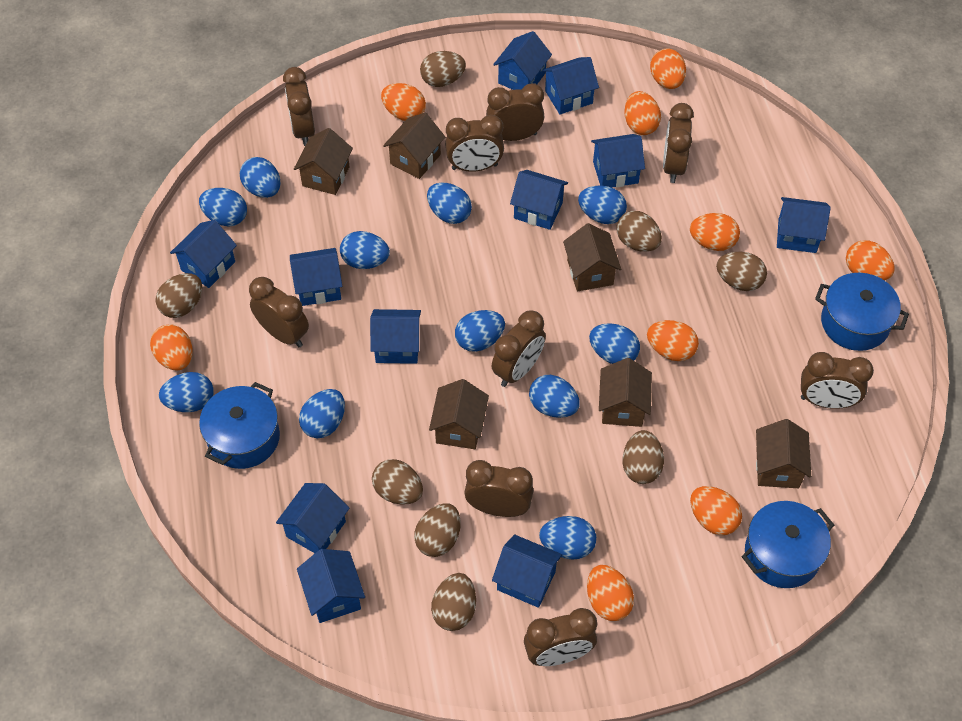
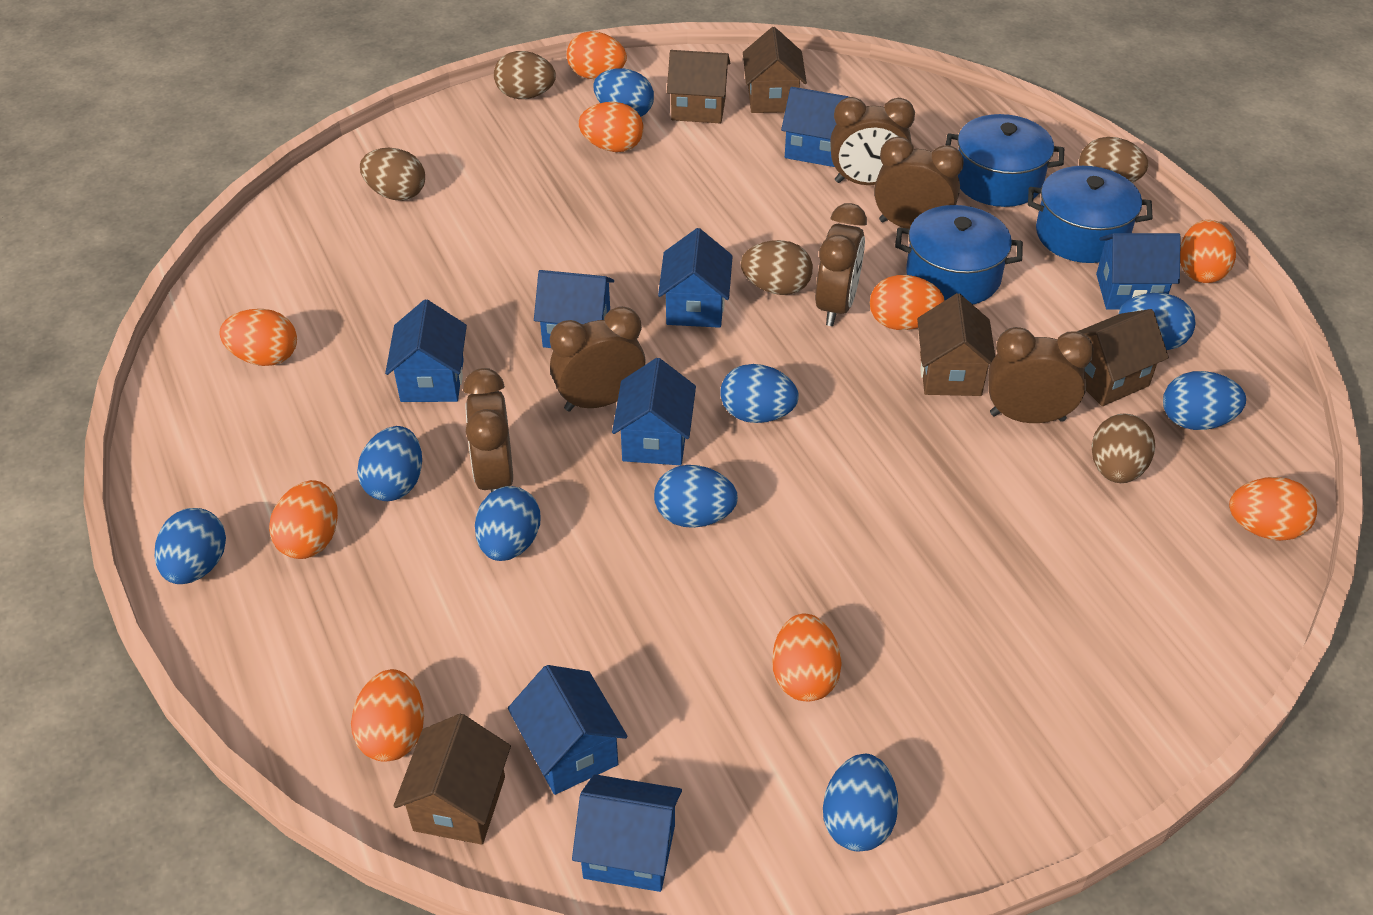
blue egg: [159,372,213,412] [199,188,247,227] [240,157,280,198] [299,389,345,438] [340,231,390,269] [427,183,472,224] [455,310,505,352] [529,375,580,418] [539,516,596,560] [578,186,627,224] [589,323,640,364] = 11 -> [155,508,226,584] [357,426,422,501] [475,486,541,561] [593,68,654,117] [654,465,738,528] [720,364,799,423] [823,754,898,852] [1119,293,1196,350] [1163,371,1246,430] = 9
blue house: [170,220,237,288] [276,483,350,553] [290,248,342,306] [297,549,365,623] [370,309,421,364] [492,535,562,608] [493,31,552,90] [510,170,568,230] [542,57,599,115] [591,134,645,188] [777,197,831,253] = 11 -> [385,299,467,402] [508,665,628,795] [534,270,614,348] [572,774,682,892] [612,358,696,465] [658,228,733,328] [781,87,849,167] [1096,233,1181,310] = 8
brown clock: [249,277,309,347] [283,67,315,146] [445,115,504,172] [464,460,533,517] [486,83,544,141] [492,310,546,387] [524,608,597,666] [663,103,694,183] [801,352,874,409] = 9 -> [463,368,513,492] [550,306,646,412] [815,203,867,326] [830,97,915,185] [874,137,964,229] [988,327,1094,423] = 6
brown egg: [156,273,202,318] [372,459,423,504] [414,503,461,557] [420,51,466,87] [431,573,476,631] [617,211,662,252] [622,430,664,484] [716,252,767,291] = 8 -> [360,148,425,201] [494,51,556,99] [741,240,813,295] [1079,137,1148,183] [1092,413,1155,483] = 5
brown house: [294,128,353,195] [383,113,445,179] [429,379,489,449] [563,223,621,291] [599,358,652,427] [756,419,811,488] = 6 -> [393,714,511,845] [667,50,730,123] [743,27,807,113] [917,293,995,396] [1078,309,1169,406] = 5

